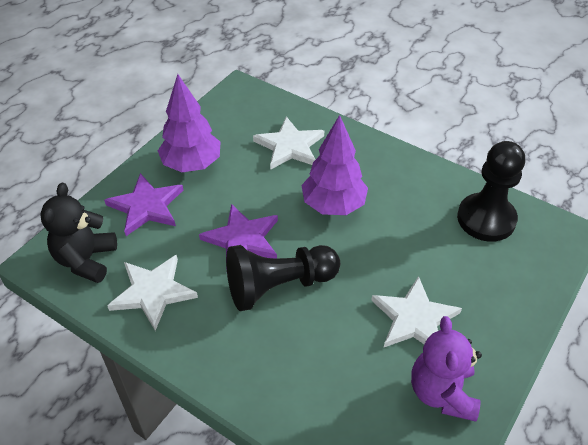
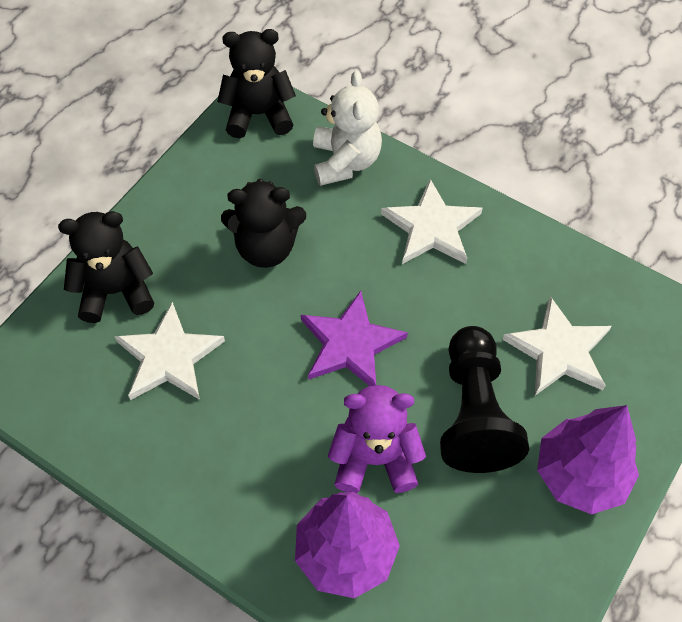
black pawn: [226,245,340,311] [457,141,525,242] = 2 -> [440,326,529,473] = 1
black teddy bear: [40,183,117,283] = 1 -> [58,211,154,323] [217,29,296,138] [221,179,306,268] = 3
purple star: [104,173,183,236] [199,204,278,270] = 2 -> [301,291,408,386] = 1
white teddy bear: none = 0 -> [313,70,382,186] = 1

